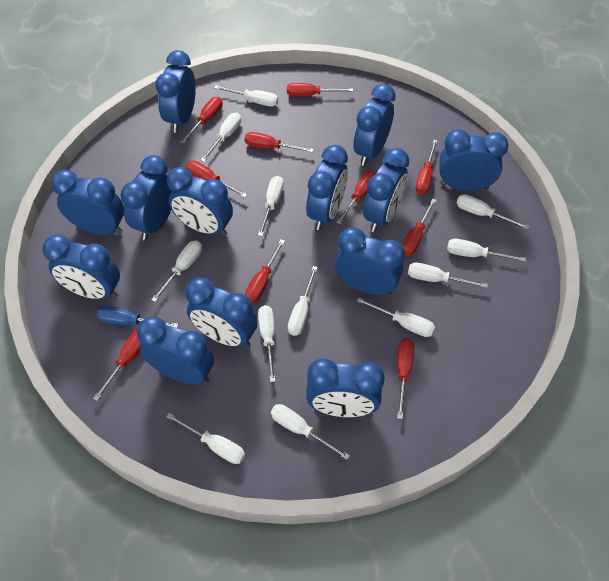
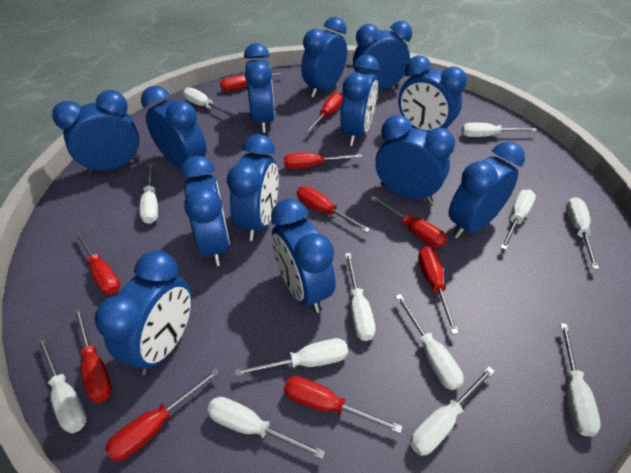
blue screwdriver: [97,306,178,328] = 1 -> none = 0

